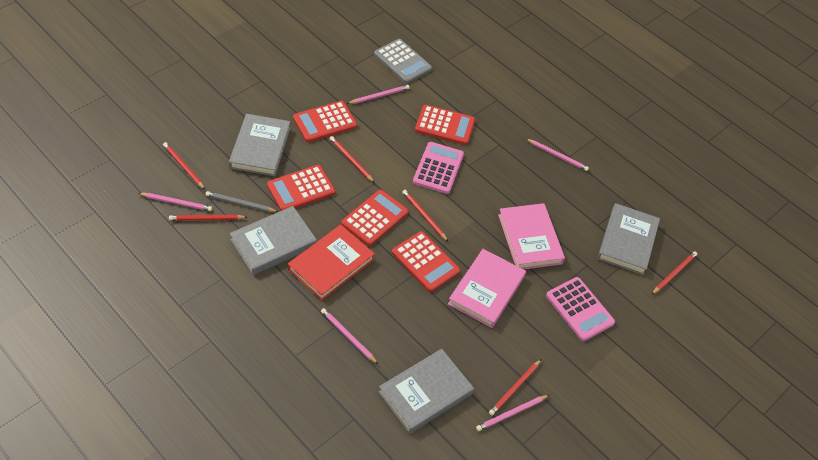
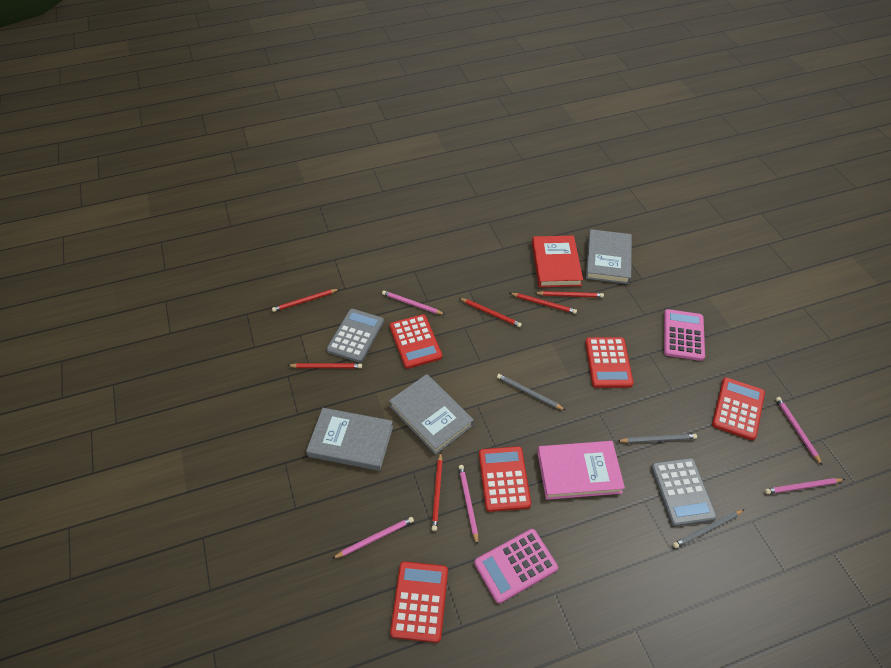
grey book: [229,114,290,177] [230,206,317,275] [378,349,474,434] [597,203,660,275] = 4 -> [306,408,393,471] [389,374,474,455] [586,229,632,284] = 3
grey calculator: [374,39,432,83] = 1 -> [327,309,384,363] [651,458,717,527] = 2
grey pencil: [206,191,278,212] = 1 -> [497,374,565,410] [618,434,697,443] [673,510,744,548] = 3
pink book: [448,249,526,328] [498,203,565,269] = 2 -> [537,441,625,500] = 1

